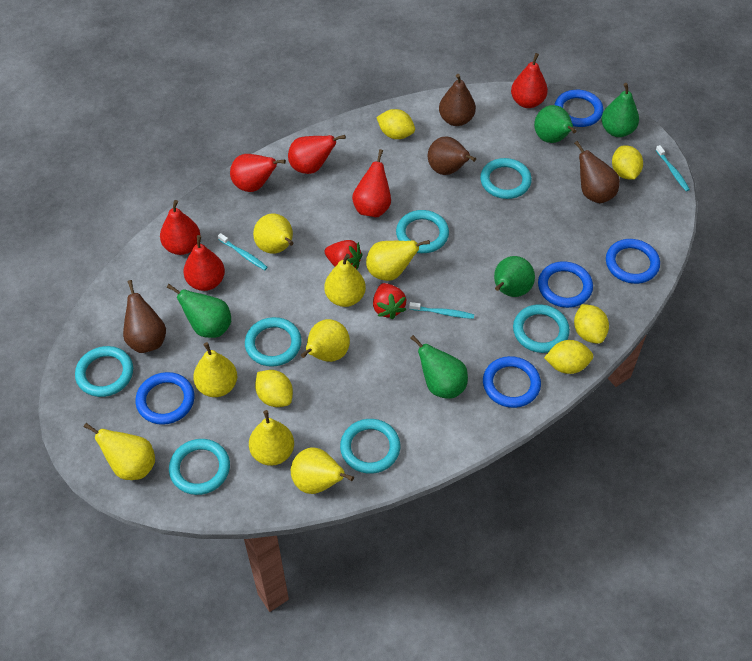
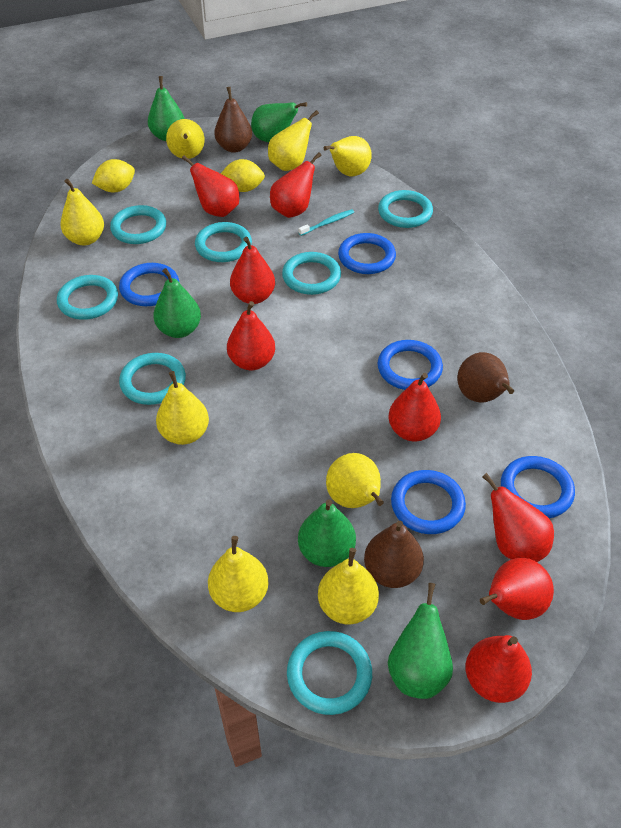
brown pear: [123,280,166,353] [428,137,476,175] [439,74,476,126] [574,141,620,203] = 4 -> [214,87,252,153] [364,520,424,588] [457,352,514,403] = 3
red pear: [160,200,200,255] [183,235,225,291] [230,154,286,192] [288,135,346,174] [352,149,391,217] [511,53,548,108] = 6 -> [182,155,239,217] [227,301,275,370] [230,237,275,304] [270,152,321,218] [388,373,441,441] [465,635,532,703] [480,558,554,620] [482,473,554,562] = 8
red strawberry: [325,240,363,269] [373,283,406,320] = 2 -> none = 0
turquoise toothbrush: [218,233,268,270] [409,302,474,319] [656,145,690,191] = 3 -> [298,209,354,236] = 1
yellow lemon: [255,370,293,407] [376,109,415,139] [544,340,593,374] [574,304,609,344] [612,146,643,179] = 5 -> [92,159,135,192] [220,159,265,192] = 2

